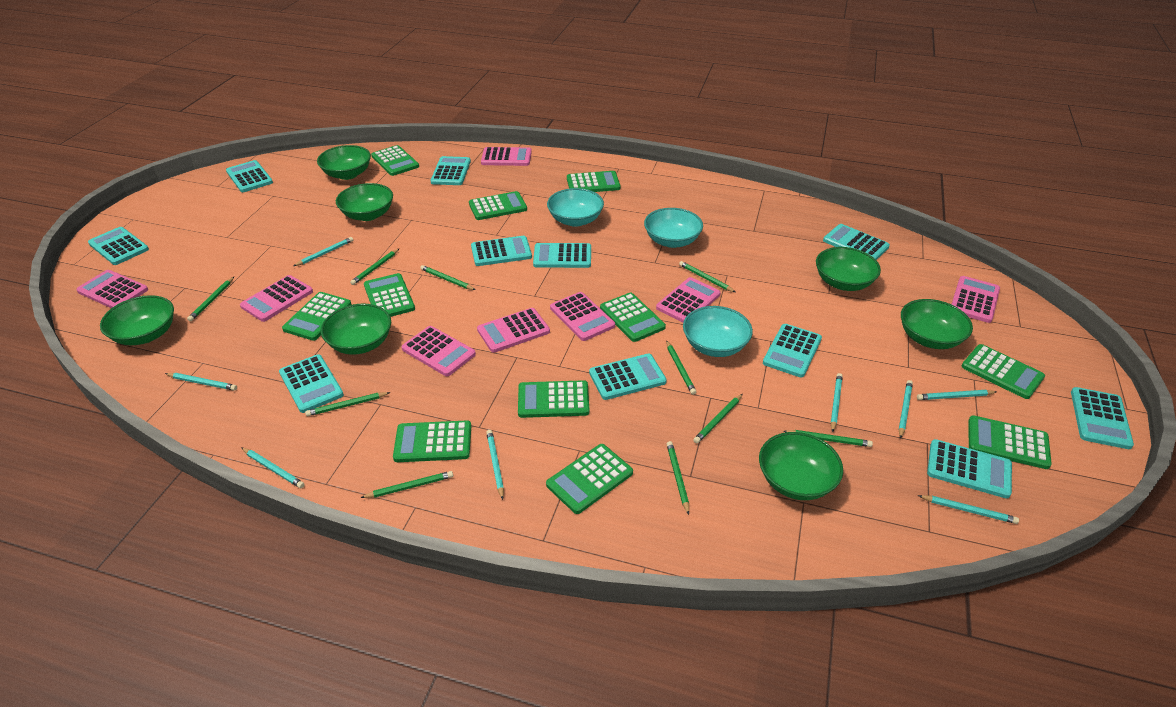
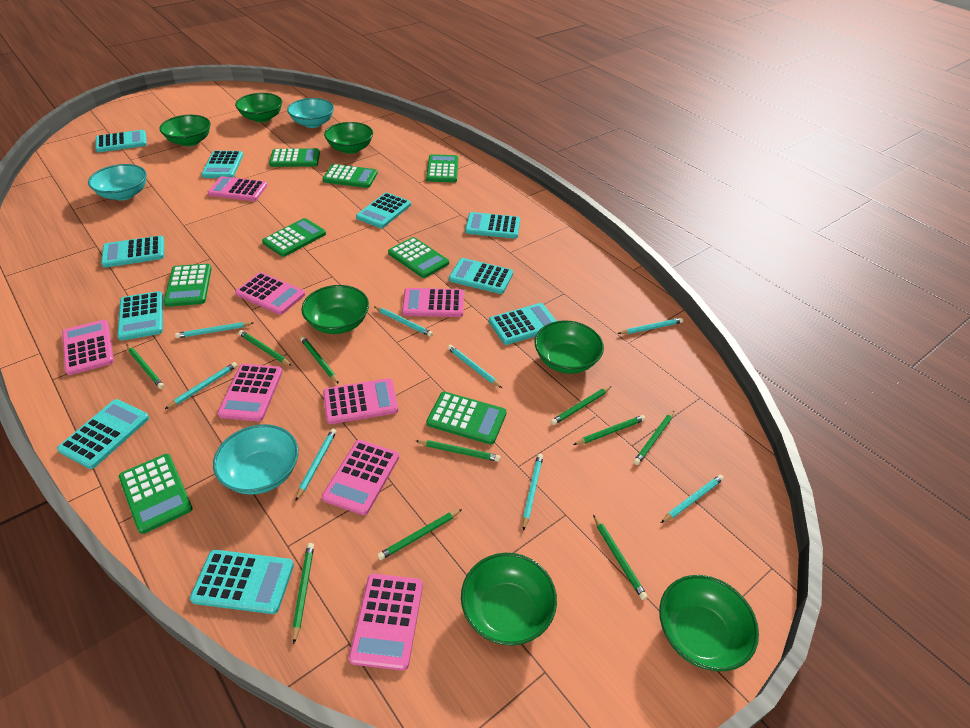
green calculator: [282,292,351,341] [364,273,415,317] [371,145,419,176] [393,420,471,462] [469,191,527,220] [518,380,589,418] [546,444,633,514] [567,171,621,192] [600,293,666,342] [962,344,1045,399] [968,415,1052,469] = 11 -> [119,454,193,534] [164,264,212,307] [262,218,326,257] [269,148,320,167] [322,164,378,188] [388,237,449,278] [426,154,458,182] [427,392,507,445] = 8
turquoise calculator: [88,227,149,265] [226,160,273,192] [279,354,344,413] [430,156,471,185] [471,236,532,266] [533,243,591,268] [589,353,667,400] [763,324,822,377] [823,224,890,260] [927,439,1012,498] [1071,387,1134,449] = 11 -> [57,399,149,469] [95,130,147,152] [101,235,164,268] [117,291,163,341] [190,550,294,614] [201,151,243,178] [356,193,411,228] [449,258,513,294] [465,212,520,239] [489,303,556,345] = 10

